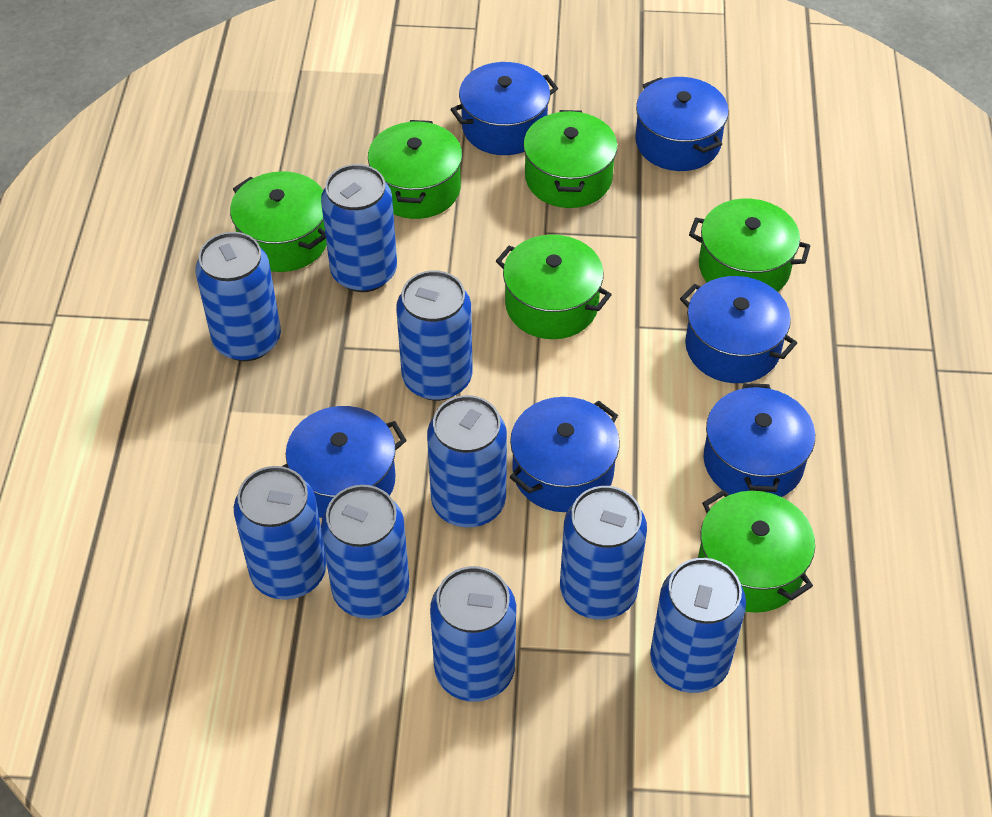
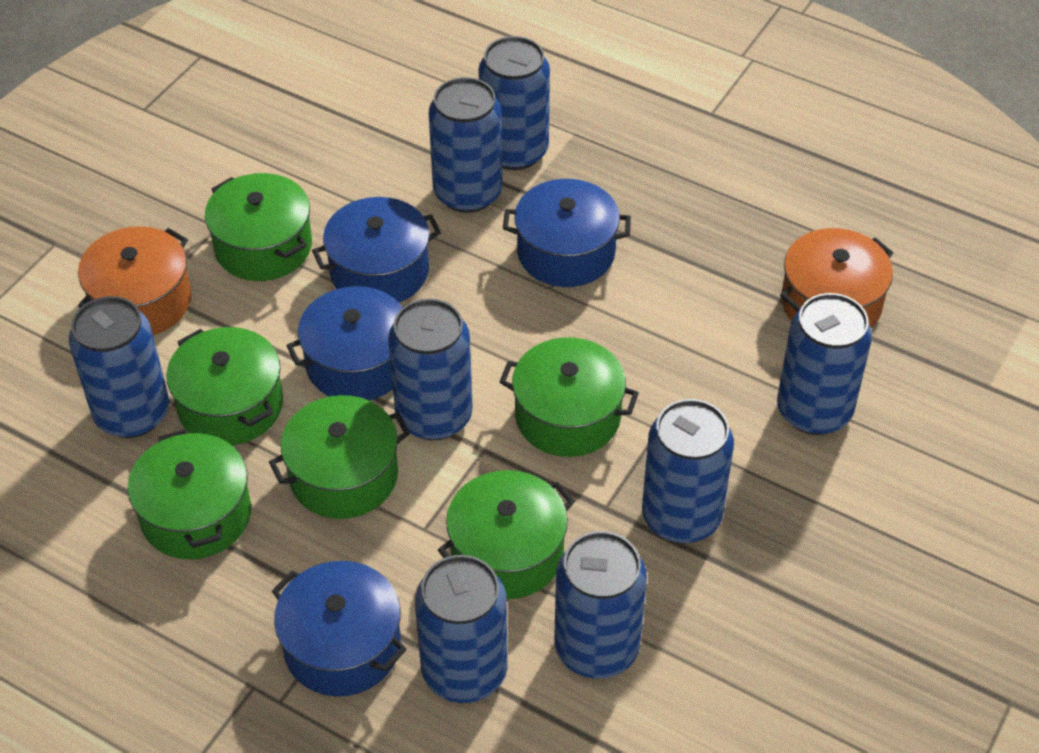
blue can: [195,232,281,361] [234,466,327,600] [321,164,397,292] [321,485,410,619] [396,270,473,401] [427,395,507,527] [430,566,516,702] [560,486,647,620] [650,558,746,693] = 9 -> [69,296,169,438] [388,298,473,440] [415,555,508,703] [429,77,502,213] [478,36,550,170] [554,531,647,679] [642,399,734,543] [777,293,872,435] = 8
blue pot: [283,406,407,518] [450,62,558,155] [510,397,620,512] [635,77,729,171] [680,276,797,383] [704,383,815,497] = 6 -> [272,561,407,696] [286,286,406,400] [312,197,441,302] [503,179,631,287] = 4
orange pot: none = 0 -> [78,226,191,335] [780,228,893,328] = 2

